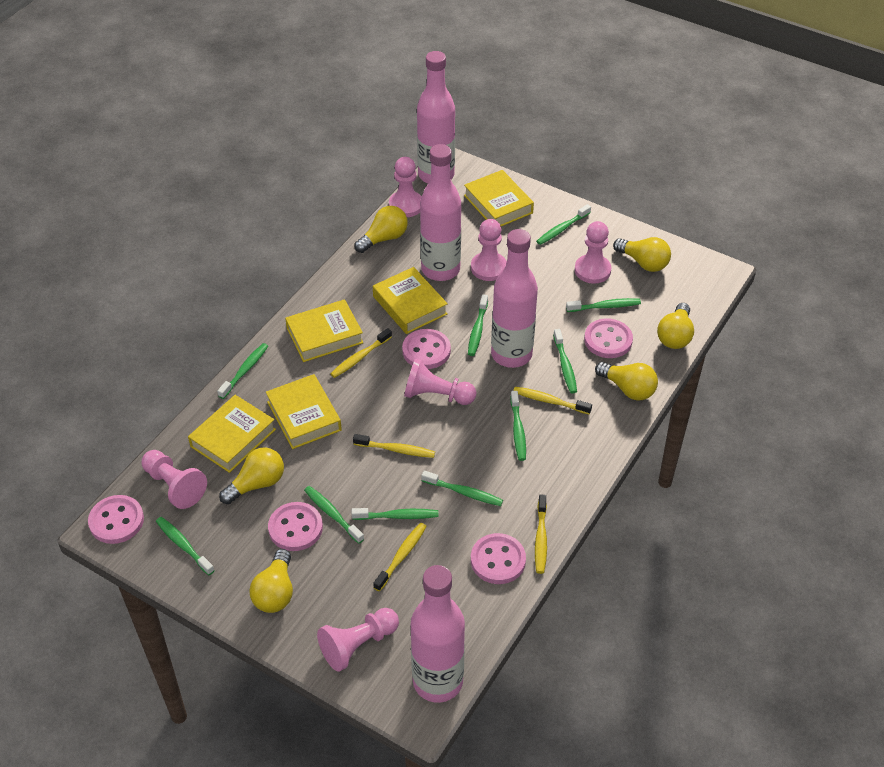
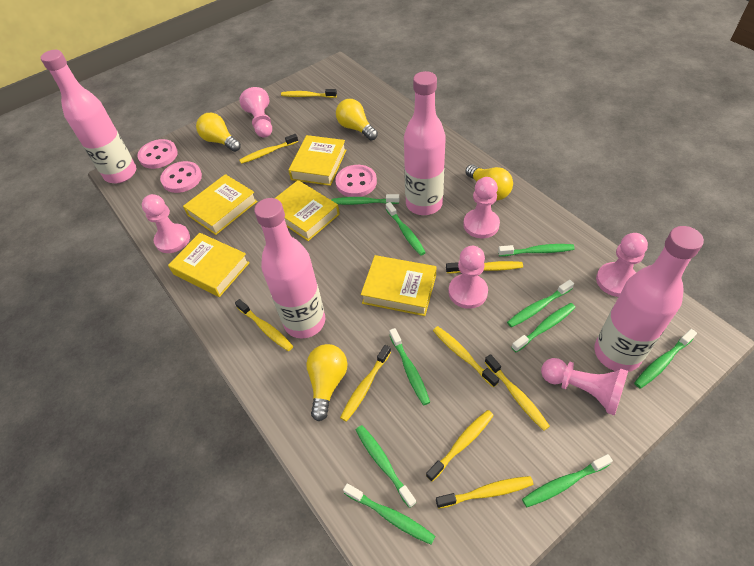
pink button: [88,495,144,544] [268,502,323,551] [402,329,451,369] [471,533,526,584] [584,318,633,358] = 5 -> [137,139,178,169] [160,161,202,193] [335,165,377,197] = 3
yellow light bulb: [219,447,284,504] [249,549,293,613] [354,206,408,253] [595,362,658,400] [613,237,671,272] [657,303,694,349] = 6 -> [196,113,241,152] [306,344,347,421] [336,99,378,140] [465,164,513,201] = 4
yellow toothbrush: [330,328,392,378] [353,434,435,458] [373,523,427,591] [513,387,592,414] [535,495,547,574] = 5 -> [235,299,293,351] [239,134,298,164] [281,89,337,98] [340,345,391,422] [426,410,494,482] [433,326,499,387] [436,476,533,509] [446,261,523,273] [485,354,550,431] = 9

